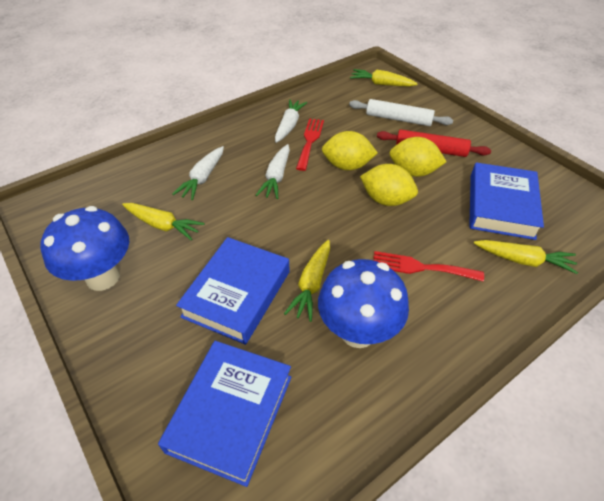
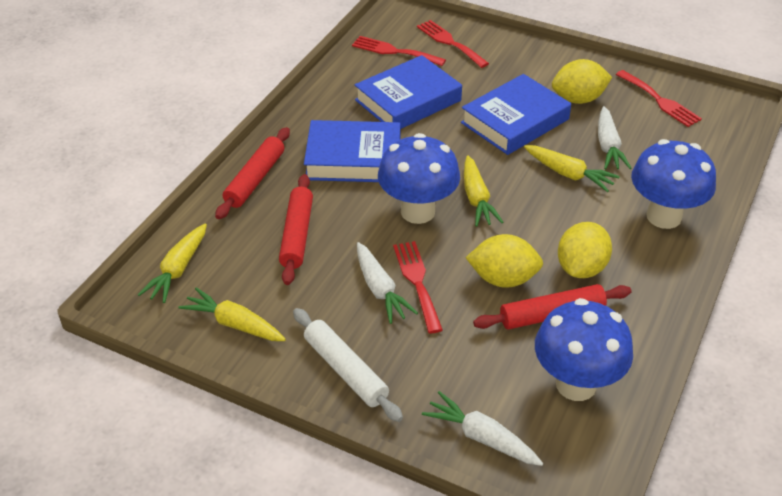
blue mushroom: [40,206,129,291] [318,259,409,348] = 2 -> [378,133,460,224] [535,298,633,401] [631,139,716,229] = 3
red fork: [296,118,324,171] [373,251,484,282] = 2 -> [352,36,446,66] [393,241,443,333] [417,20,489,68] [616,70,702,127] = 4
red rolling pin: [377,129,491,157] = 1 -> [215,127,290,219] [279,174,313,285] [473,284,632,330] = 3

